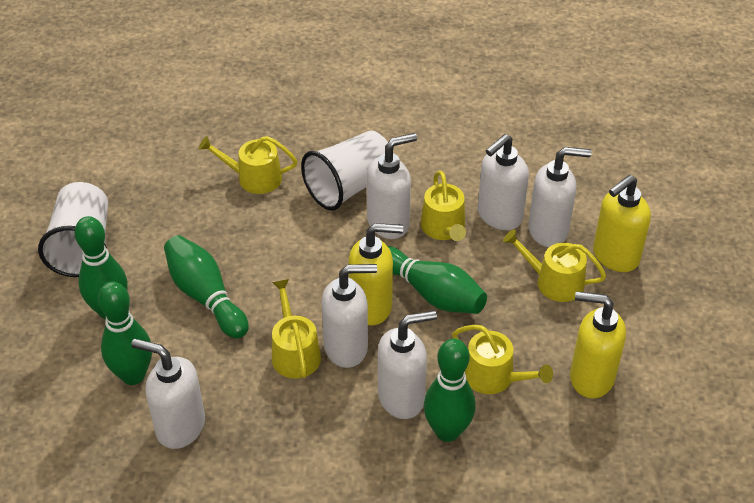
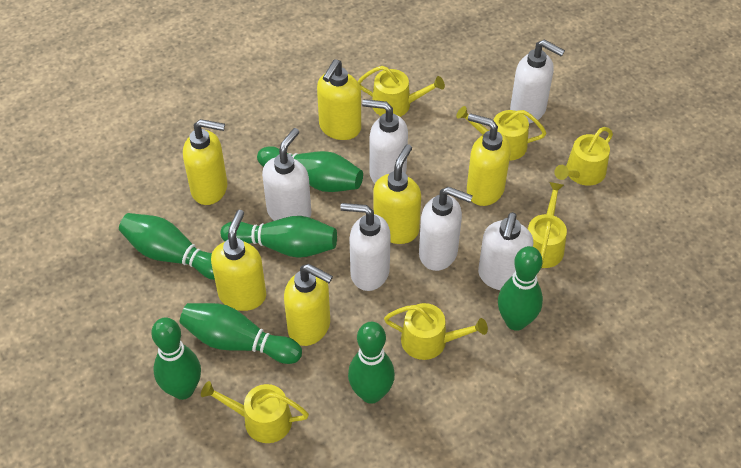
green bowling pin: [74,216,128,319] [98,282,152,385] [164,235,249,338] [388,246,487,314] [424,338,476,442] = 5 -> [119,213,215,280] [151,317,201,400] [180,303,302,364] [221,216,337,258] [257,146,363,192] [348,322,395,404] [498,246,543,331] = 7
white cup: [38,182,108,277] [301,131,388,211] = 2 -> none = 0
yellow soap dispenser: [348,223,403,325] [570,291,626,398] [593,175,651,272] = 3 -> [183,119,228,205] [211,210,266,311] [284,264,333,346] [317,59,361,140] [373,144,421,244] [467,113,511,206] = 6
yellow watering can: [199,136,297,194] [272,279,321,379] [421,171,466,241] [452,325,553,394] [503,229,606,302] = 5 -> [201,381,309,443] [357,66,445,117] [384,303,488,360] [456,106,546,161] [528,182,567,268] [554,127,613,186] = 6

